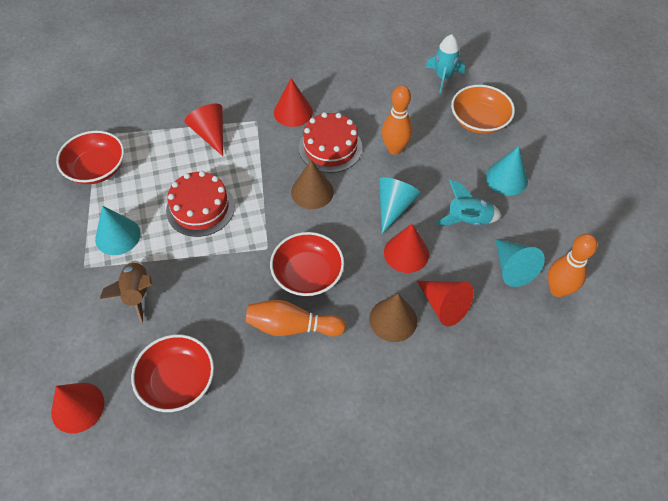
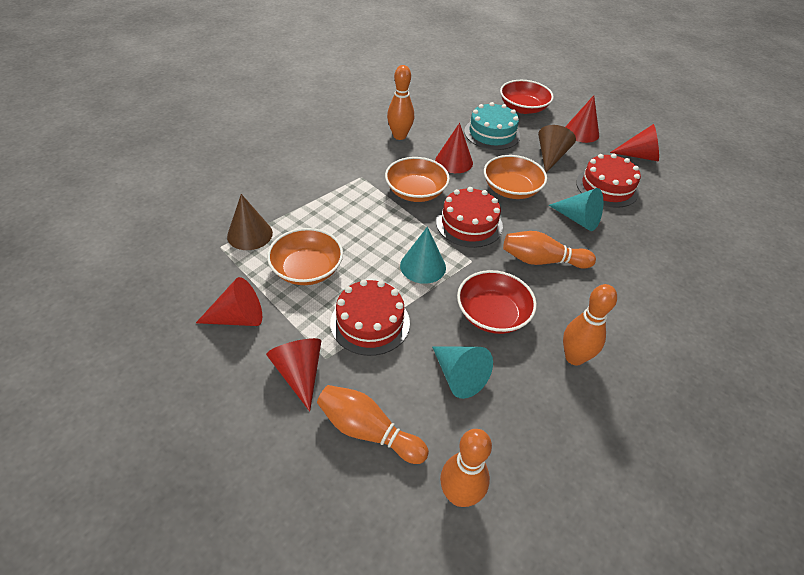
brown rocket: [100,261,152,324] = 1 -> none = 0
orange bowl: [451,85,515,134] = 1 -> [267,228,343,285] [385,157,450,202] [484,155,547,199] = 3
orange bowling pin: [246,300,346,336] [382,85,413,155] [548,234,597,297] = 3 -> [317,385,429,464] [387,65,414,140] [440,429,492,507] [503,231,596,269] [563,284,617,365] = 5
red bowl: [56,131,124,184] [131,334,214,412] [270,232,344,296] = 3 -> [457,270,537,334] [500,80,554,114] = 2
red cake: [166,171,235,237] [299,112,363,173] = 2 -> [330,279,410,356] [436,187,503,248] [576,154,641,208] = 3
turquoise cake: none = 0 -> [464,102,520,150] = 1
turquoise cone: [95,206,141,255] [379,177,421,234] [486,146,528,196] [495,239,545,287] = 4 -> [400,227,446,284] [432,346,493,399] [549,188,603,231] = 3
turquoise rocket: [425,34,465,94] [436,180,502,226] = 2 -> none = 0

